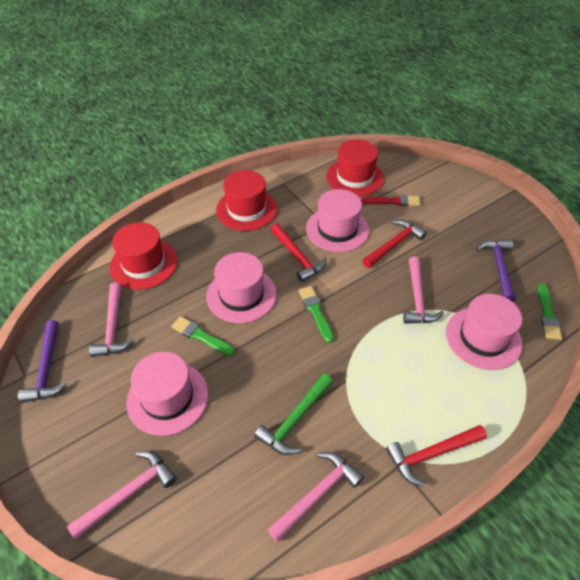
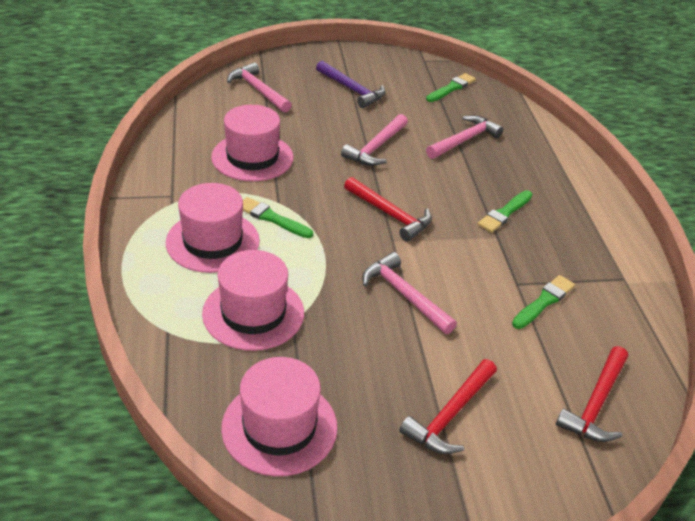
green brush: [171,316,235,356] [299,286,334,343] [538,283,562,340] = 3 -> [243,197,313,238] [426,73,476,102] [478,190,532,233] [512,275,575,329] = 4
green hammer: [254,373,333,455] = 1 -> none = 0
purple hammer: [18,320,67,403] [476,240,516,302] = 2 -> [316,61,386,108] = 1
red brush: [361,195,420,206] = 1 -> none = 0
red hat: [110,222,178,290] [216,170,277,231] [326,140,384,196] = 3 -> none = 0

